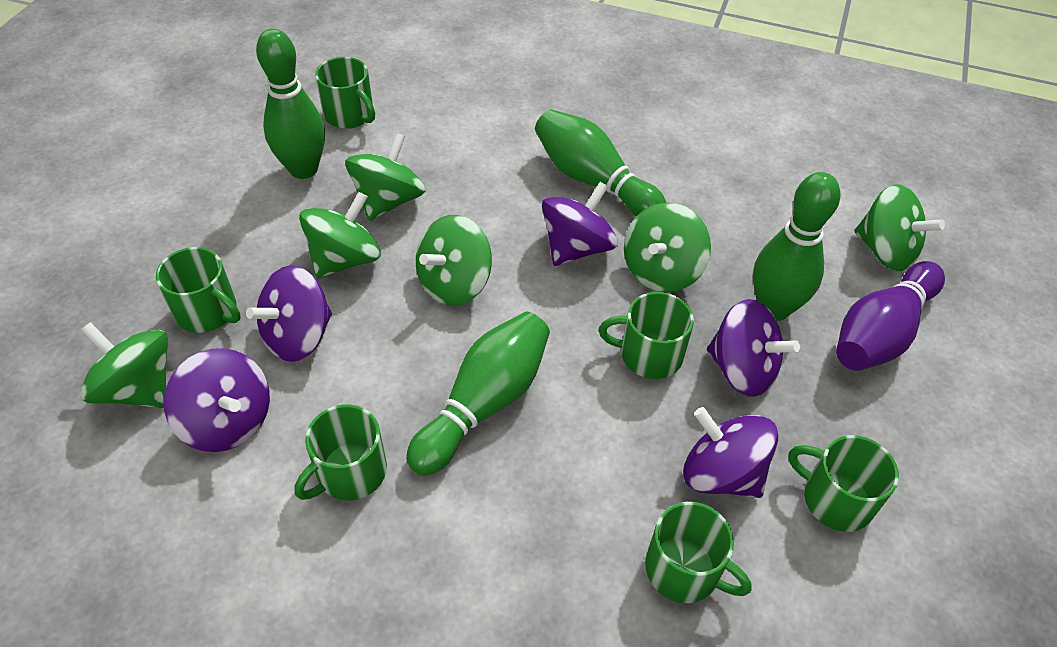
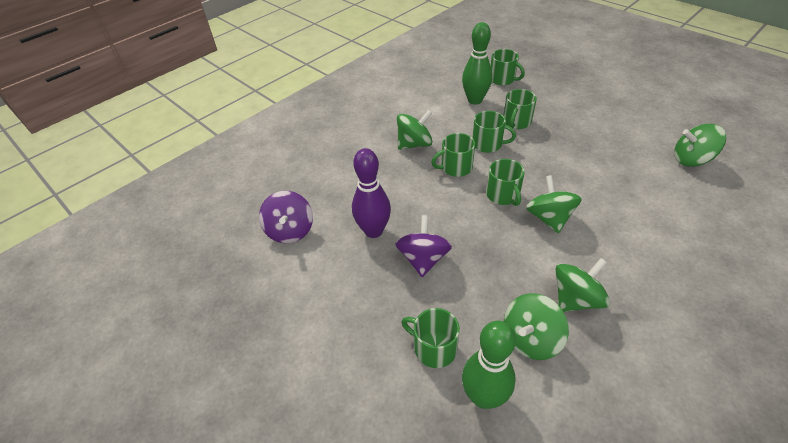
green bowling pin: [256,29,325,179] [406,312,550,476] [535,109,666,216] [753,172,840,321] = 4 -> [462,22,492,105] [462,321,516,409] = 2
green spinning top: [80,322,168,408] [299,192,381,278] [345,133,425,221] [416,215,492,306] [624,203,711,292] [854,184,945,271] = 6 -> [397,110,432,150] [504,293,569,360] [526,175,582,233] [556,258,610,312] [674,124,726,167] = 5
purple spinning top: [164,348,270,452] [246,265,332,362] [542,182,618,266] [683,407,778,498] [707,299,800,397] = 5 -> [259,191,313,243] [395,215,452,277] = 2

